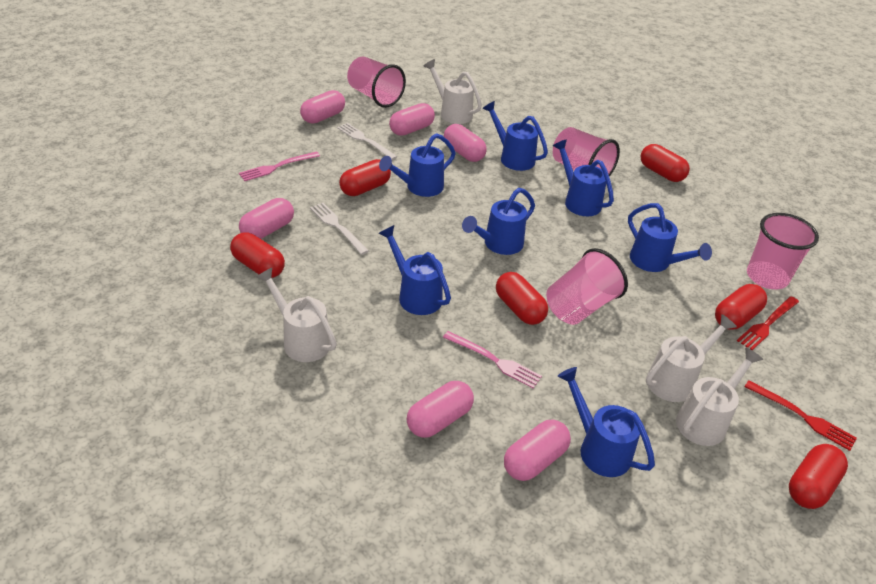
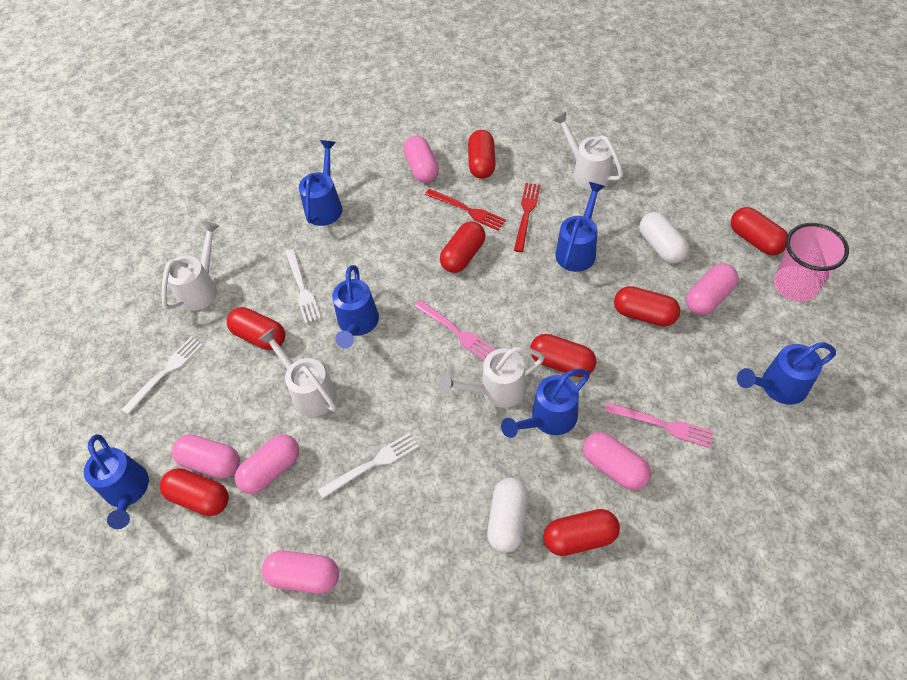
blue watering can: [379,133,456,197] [379,225,451,315] [462,188,535,255] [482,101,548,171] [553,139,614,216] [558,367,655,477] [628,203,712,272] = 7 -> [84,434,149,529] [299,140,342,226] [332,265,379,348] [501,369,590,438] [555,182,605,272] [737,342,836,405] = 6
pink cup: [347,57,406,108] [546,248,628,325] [553,127,620,177] [747,213,819,289] = 4 -> [774,223,849,302] = 1
red capsule: [230,232,285,278] [339,159,391,196] [496,272,548,325] [640,144,690,182] [715,284,767,330] [789,444,848,509] = 6 -> [160,468,229,516] [227,307,285,350] [440,221,485,273] [468,130,496,179] [530,334,596,377] [543,509,620,556] [614,286,680,326] [731,207,788,255] = 8
white capsule: none = 0 -> [487,478,528,553] [639,212,689,264] = 2
white fork: [310,203,369,255] [337,123,397,160] = 2 -> [121,337,203,415] [285,249,321,324] [318,433,419,499] = 3

